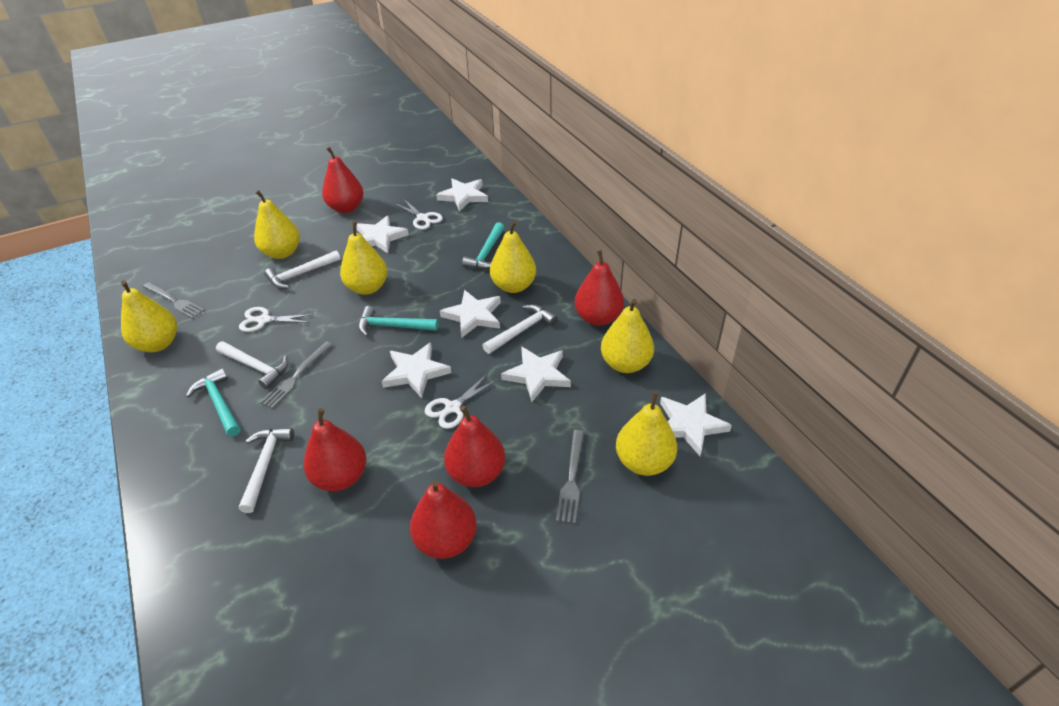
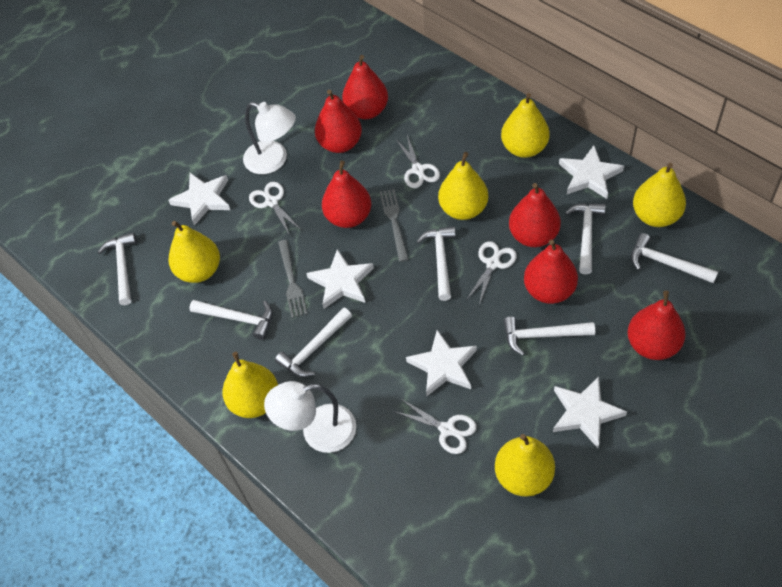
grey fork: [143,282,205,319] [260,341,333,409] [556,430,584,524] = 3 -> [278,240,307,318] [380,189,409,262] = 2
red pear: [303,408,366,491] [322,147,364,213] [410,480,477,559] [444,406,505,487] [574,250,624,326] = 5 -> [315,90,362,153] [322,160,371,228] [342,55,388,119] [509,183,561,247] [524,240,578,304] [627,291,686,360] = 6
turquoise hammer: [186,368,240,437] [358,306,438,337] [462,222,504,269] = 3 -> none = 0
white hammer: [216,341,289,389] [239,428,294,513] [264,250,341,289] [482,304,558,354] = 4 -> [98,232,137,305] [189,300,273,340] [275,307,352,377] [417,226,456,301] [503,316,595,356] [565,203,606,274] [631,233,718,284] = 7
white lamp: none = 0 -> [243,102,296,174] [264,381,356,453] = 2
white scissors: [239,307,313,332] [396,199,443,230] [425,373,497,429] = 3 -> [249,182,301,234] [394,399,477,454] [395,135,440,188] [466,241,517,305] = 4
white star: [356,216,409,253] [381,342,452,398] [436,178,488,212] [440,290,501,337] [501,346,571,402] [660,393,732,456] = 6 -> [169,173,230,226] [306,249,374,309] [406,330,477,396] [553,377,627,448] [559,145,624,199] = 5

